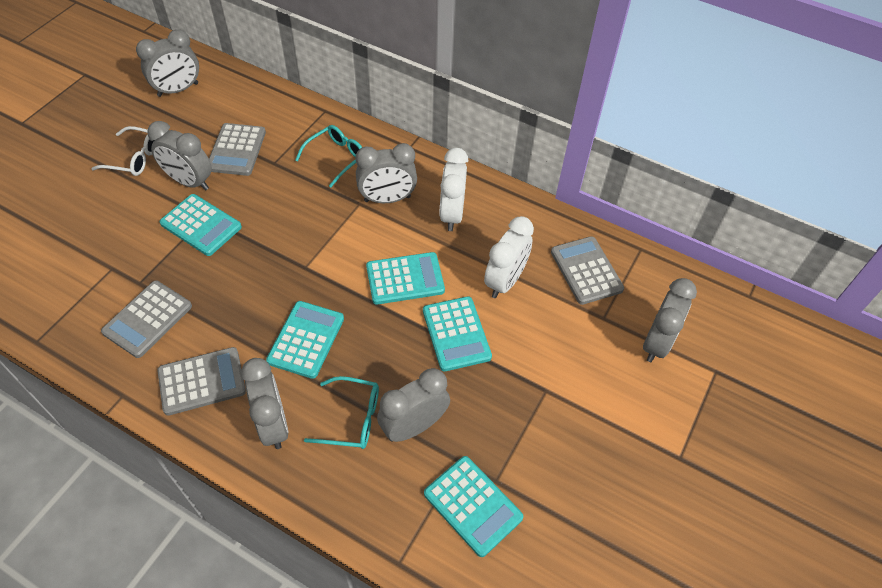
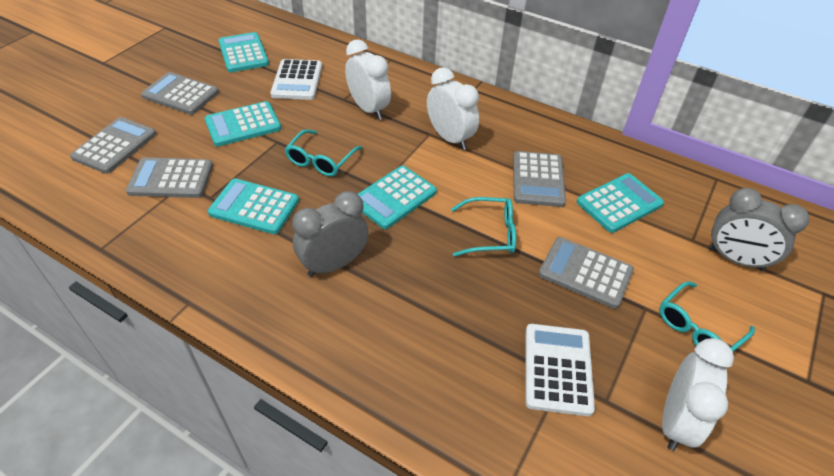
grey calculator: [101,281,192,358] [157,347,246,416] [209,123,266,176] [551,236,624,305] = 4 -> [70,117,156,174] [126,157,213,198] [141,72,219,115] [513,151,566,207] [538,237,634,309] = 5
grey clock: [136,29,199,97] [147,121,212,190] [241,358,288,449] [356,143,417,203] [377,368,450,442] [643,278,697,362] = 6 -> [292,191,369,277] [708,188,809,271] = 2
turquoise glasses: [295,125,362,188] [304,376,379,449] = 2 -> [285,129,362,176] [451,197,516,257] [659,281,755,351] = 3
white calculator: none = 0 -> [270,59,322,100] [525,324,595,416] = 2
white clock: [440,148,468,231] [484,216,534,298] = 2 -> [345,39,391,120] [427,67,479,150] [662,338,734,451] = 3
white glasses: [91,126,155,176] = 1 -> none = 0

